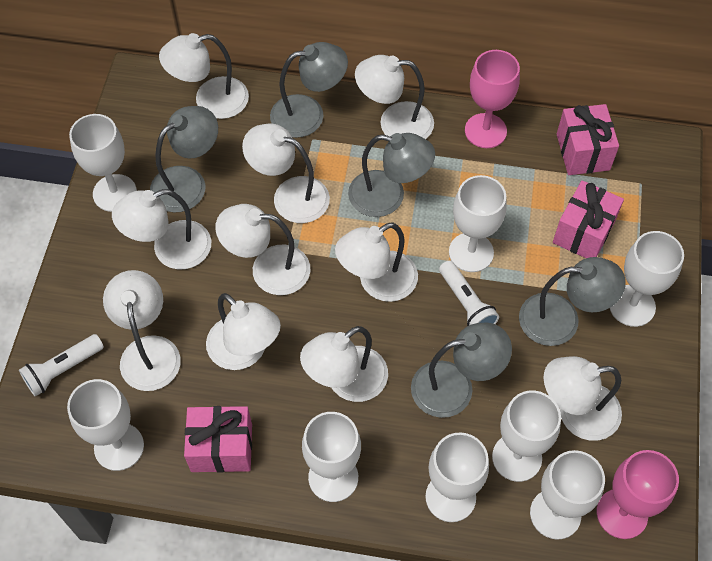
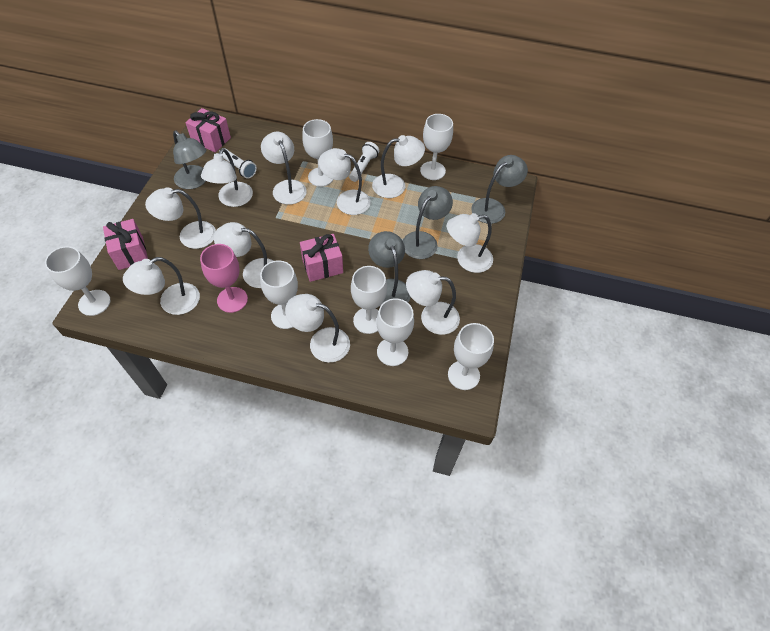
grey lamp: [150,106,218,212] [270,42,348,138] [348,133,435,217] [411,323,512,418] [519,257,626,346] = 5 -> [173,131,206,189] [368,231,411,306] [403,186,453,259] [471,155,528,224] = 4
pink goblet: [465,50,520,148] [597,450,679,539] = 2 -> [200,244,248,313] = 1
white goblet: [67,379,144,471] [69,114,137,212] [302,412,361,502] [425,432,489,522] [449,175,507,272] [492,391,561,482] [530,450,605,540] [610,231,684,327] = 8 -> [45,246,111,316] [260,260,298,329] [302,119,333,187] [351,266,387,334] [376,298,414,366] [420,114,453,180] [448,323,494,390] = 7

